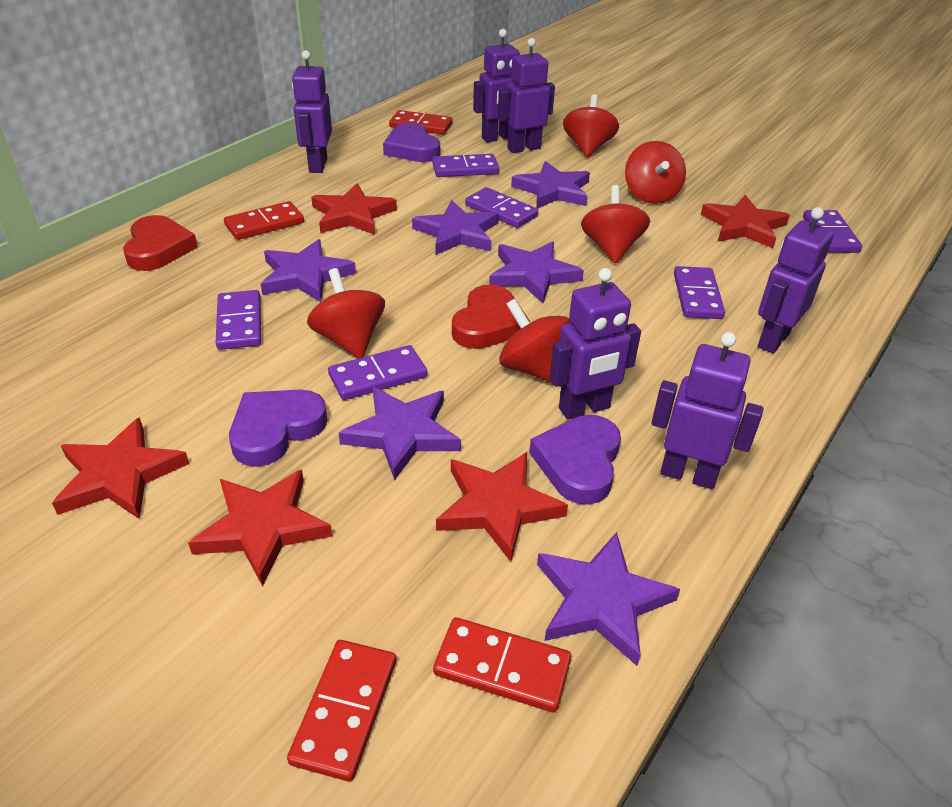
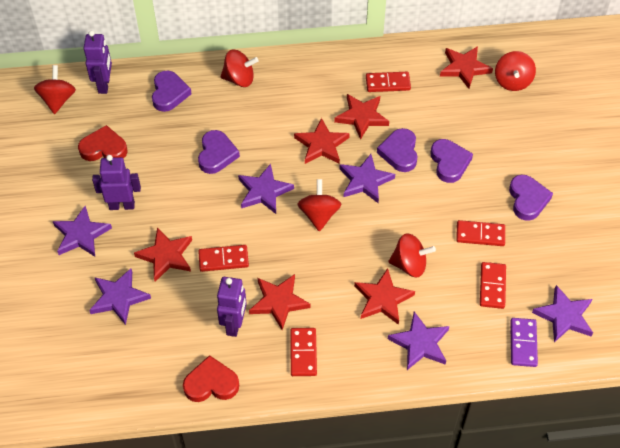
purple domino: [216,290,261,350] [328,345,427,400] [432,154,499,177] [465,187,538,228] [674,266,725,319] [803,210,862,253] = 6 -> [510,318,538,367] = 1
purple heart: [229,389,328,467] [383,123,440,162] [529,415,621,505] = 3 -> [152,70,192,112] [198,130,240,174] [377,128,418,172] [431,139,473,183] [509,175,553,221] = 5
purple robot: [292,50,332,173] [473,29,520,142] [498,38,555,153] [550,268,641,419] [651,332,763,489] [758,207,834,354] = 6 -> [84,31,112,94] [92,155,141,210] [217,277,247,337] = 3
red domino: [224,201,304,240] [287,640,396,782] [389,110,453,135] [433,617,571,712] = 4 -> [198,245,249,272] [290,328,317,376] [366,72,411,92] [456,220,505,246] [480,262,506,309] = 5
red star: [52,417,189,519] [188,470,332,586] [311,183,397,235] [436,452,568,562] [701,195,790,248] = 5 -> [134,227,192,282] [249,274,311,330] [294,118,350,164] [334,94,389,140] [354,268,415,325] [440,46,493,89] = 6

